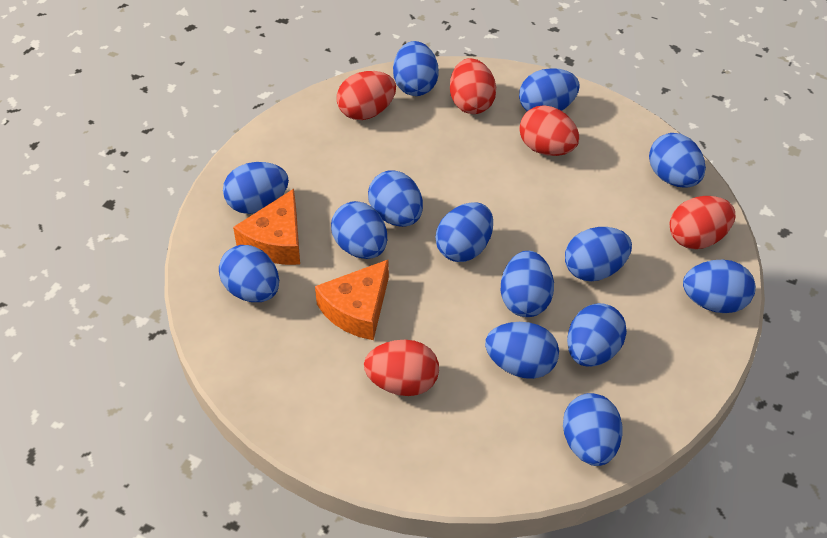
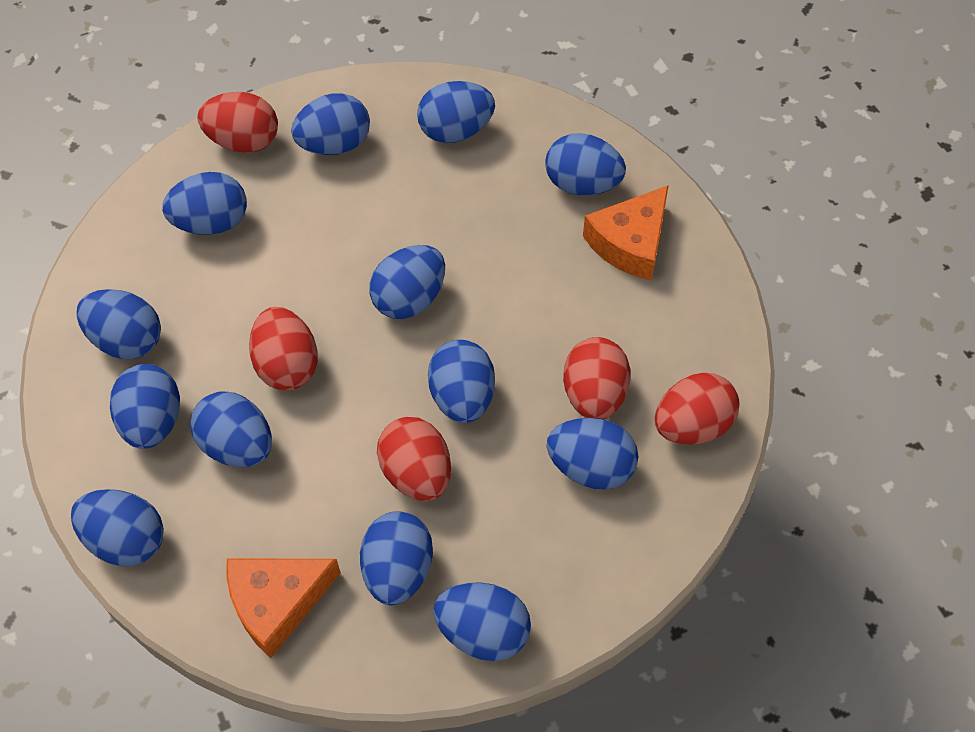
blue egg: [219,245,279,302] [223,162,289,214] [331,201,387,259] [368,170,423,227] [393,41,439,96] [435,202,493,262] [485,322,559,379] [501,251,554,317] [519,68,580,111] [563,393,623,466] [565,227,632,282] [567,303,627,367] [649,133,706,188] [683,259,756,313] = 14 -> [71,489,164,566] [76,289,161,359] [110,364,180,449] [162,172,247,235] [190,391,272,467] [291,93,370,155] [360,511,433,605] [369,245,445,319] [417,81,495,143] [428,340,495,423] [433,582,531,661] [545,133,626,195] [547,418,638,490] = 13

